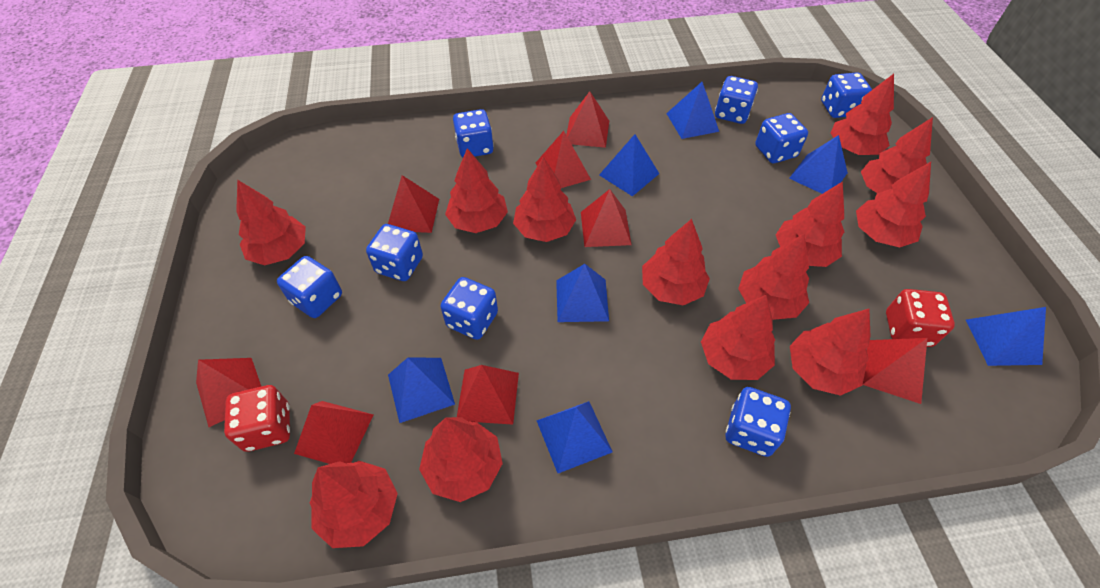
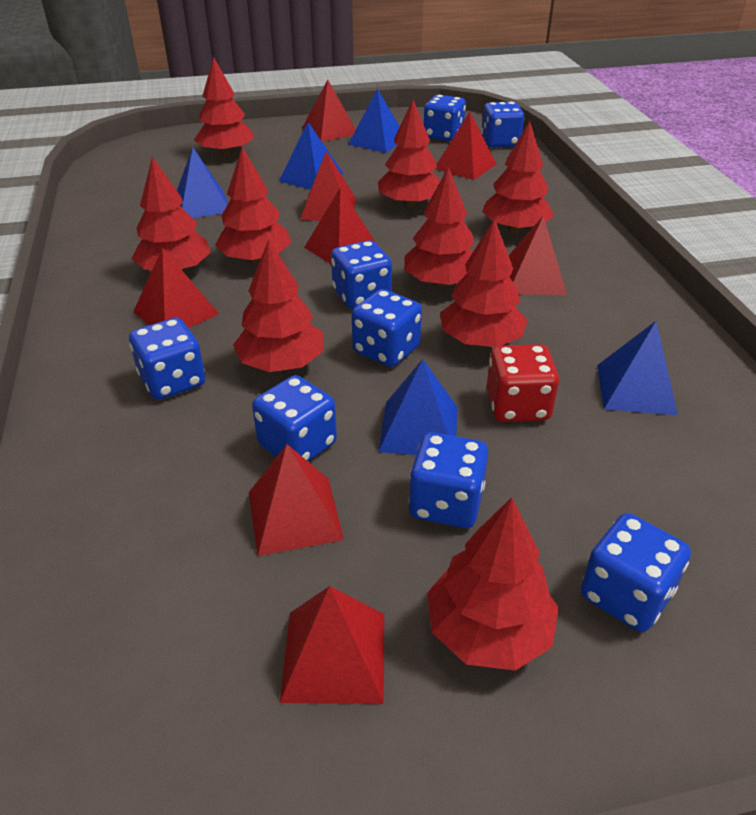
blue pyramid: [388,357,455,423] [536,401,613,473] [556,264,609,322] [599,134,659,197] [666,82,719,139] [789,135,848,194] [966,307,1046,366] = 7 -> [177,147,228,218] [279,122,344,190] [348,89,400,153] [378,359,458,455] [597,321,678,415] = 5
red dice: [224,385,290,452] [886,289,955,347] = 2 -> [487,344,559,422] = 1
red tree: [236,180,306,265] [310,461,398,548] [419,417,503,502] [445,148,508,233] [513,157,576,242] [642,219,710,305] [701,295,775,380] [738,234,809,320] [776,181,844,267] [790,309,870,396] [830,74,894,155] [856,162,931,247] [861,117,933,193] = 13 -> [132,157,211,271] [194,57,254,156] [215,147,291,263] [233,239,323,372] [378,100,440,207] [404,167,474,287] [427,497,559,671] [440,219,528,347] [482,121,554,233] = 9

